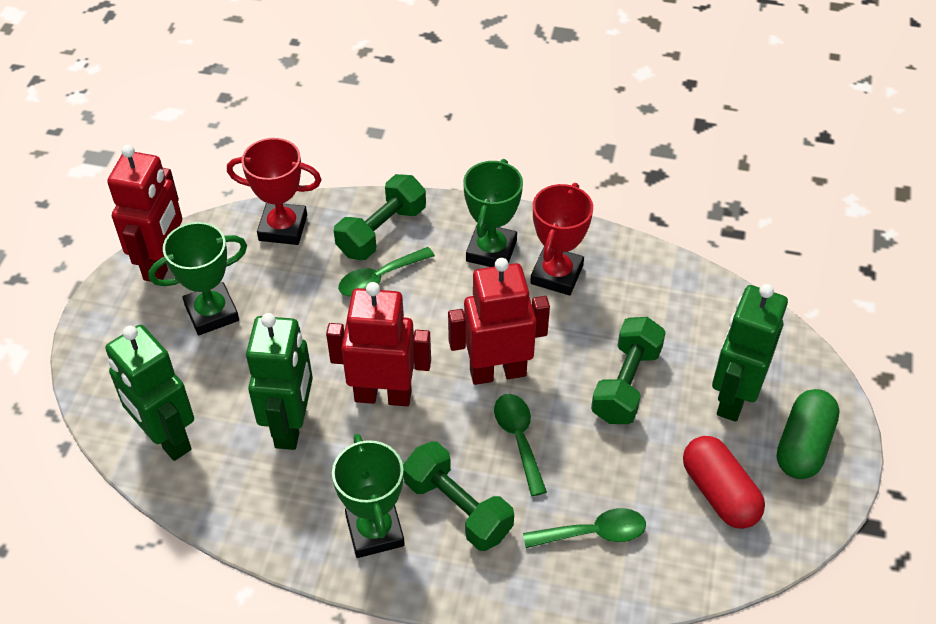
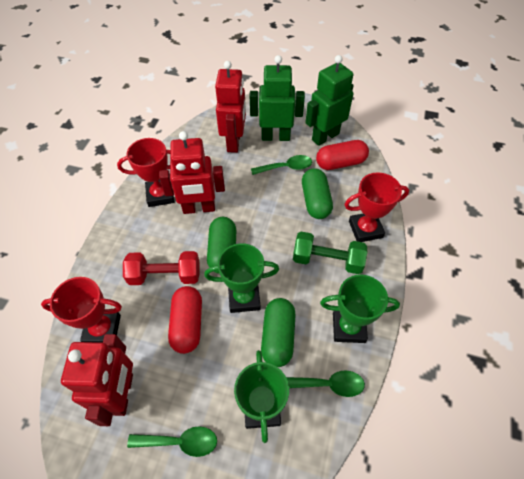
green capsule: [777,389,840,479] = 1 -> [207,217,236,274] [261,298,296,367] [302,168,333,219] = 3
green dumbbell: [334,174,426,260] [403,442,514,551] [591,317,666,424] = 3 -> [293,232,367,274] = 1
green robot: [105,325,194,461] [246,313,313,450] [712,284,788,422] = 3 -> [250,55,305,141] [305,55,354,146] = 2
red capsule: [683,436,765,529] = 1 -> [168,286,202,354] [316,140,369,170] = 2
red dumbbell: none = 0 -> [123,251,200,285] = 1
red trophy: [227,138,322,245] [530,183,593,295] = 2 -> [41,277,122,343] [117,138,174,207] [344,172,409,242] = 3

